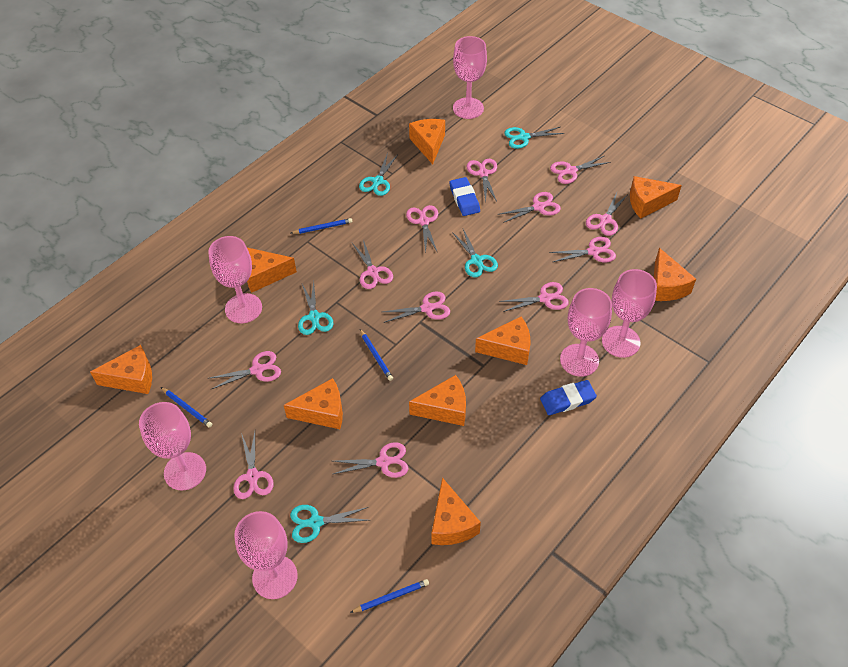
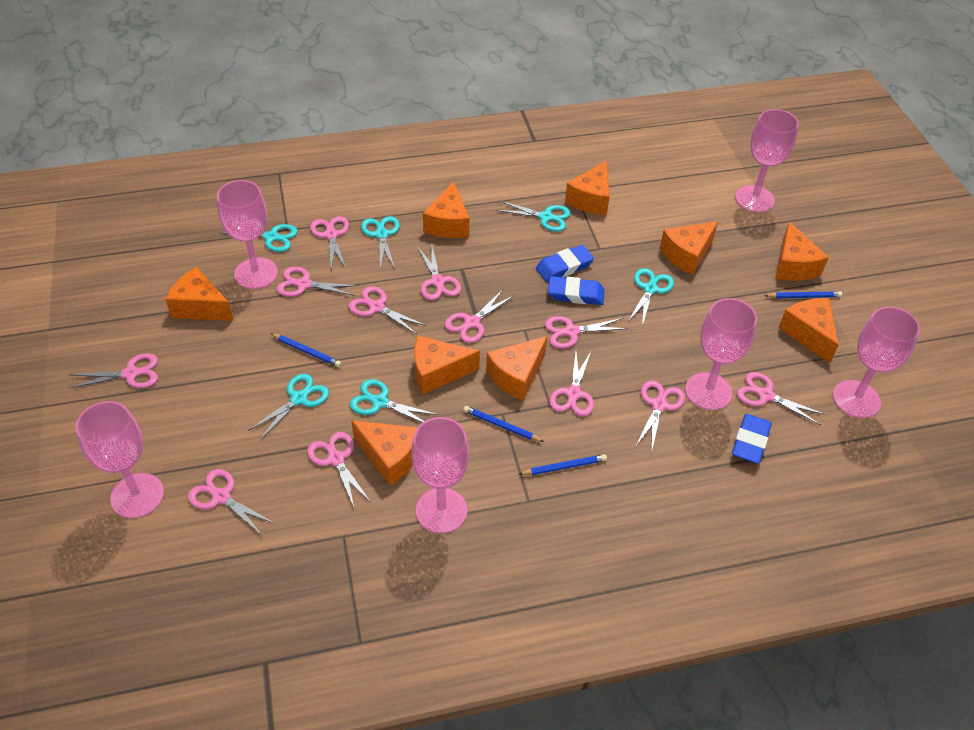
blue eraser: [449,177,480,216] [540,380,597,415] = 2 -> [536,245,594,282] [548,276,605,305] [732,414,772,464] = 3
turquoise scissors: [290,505,369,543] [298,282,334,335] [359,153,398,196] [452,229,498,277] [504,127,564,149] = 5 -> [219,224,297,252] [248,374,329,440] [350,379,438,423] [361,216,400,270] [496,200,571,232] [629,268,674,326] = 6

